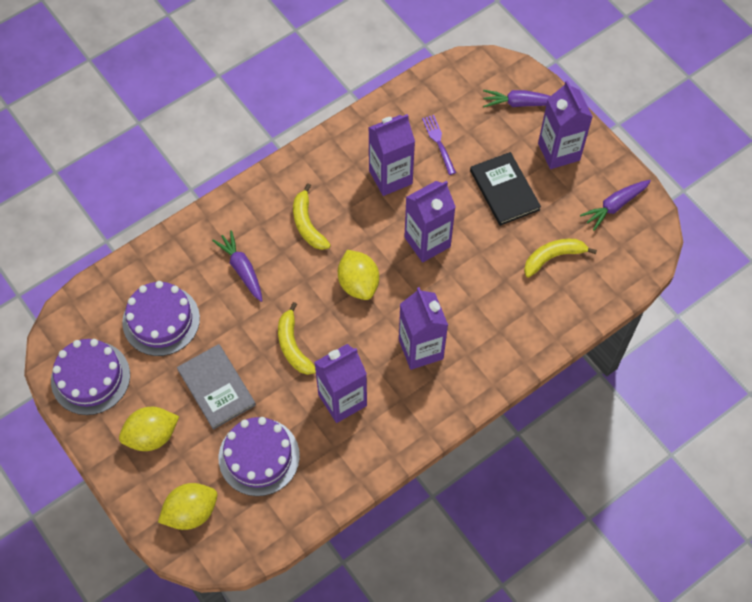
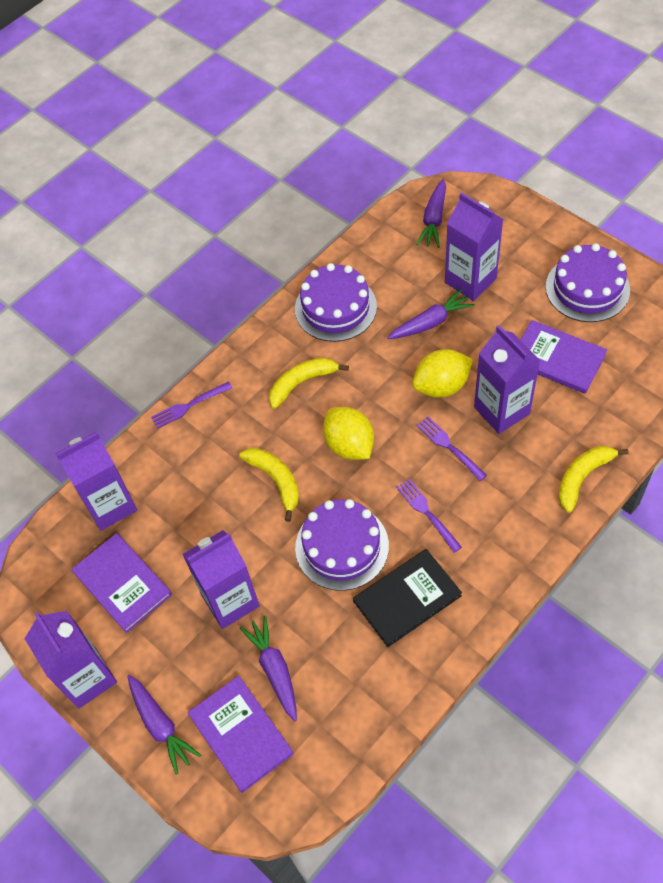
grey book: [177,344,256,430] = 1 -> none = 0
purple book: none = 0 -> [71,533,172,633] [188,676,294,793] [520,320,607,394] = 3
purple carrot: [212,230,262,302] [483,90,550,107] [580,180,651,231] = 3 -> [127,675,201,775] [240,615,297,721] [387,289,475,339] [416,179,446,248] = 4
purple fork: [422,115,456,175] = 1 -> [151,382,232,429] [396,479,462,553] [416,417,487,481] = 3
yellow lemon: [119,407,179,451] [158,483,217,530] [338,250,379,300] = 3 -> [323,407,374,460] [412,349,473,398] = 2

